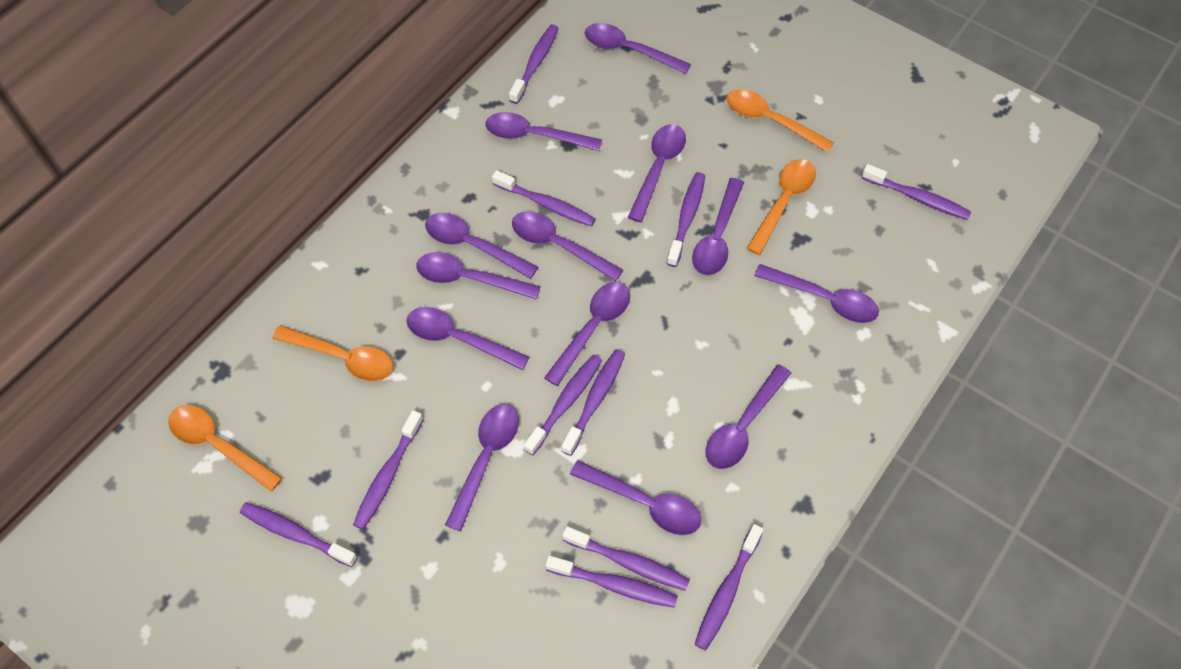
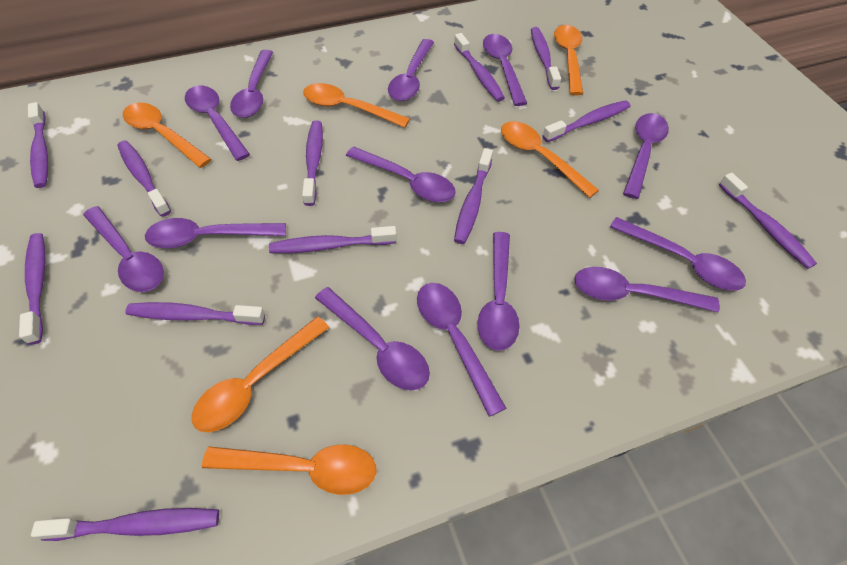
orange spoon: [168,405,282,492] [272,325,393,381] [726,89,834,153] [746,159,816,255] = 4 -> [123,103,211,168] [192,317,329,432] [202,445,377,495] [303,83,410,128] [501,121,599,198] [554,25,583,95] = 6
purple toothbrush: [240,502,358,567] [353,410,424,530] [492,170,596,227] [509,25,559,104] [524,355,602,455] [545,556,678,608] [561,349,625,456] [562,526,690,591] [666,172,705,267] [695,524,763,650] [862,164,971,220] = 11 -> [19,233,45,345] [28,102,48,188] [31,508,219,541] [117,141,171,217] [125,302,265,325] [269,226,397,253] [302,120,323,206] [454,33,505,102] [454,148,493,244] [531,27,561,90] [542,100,630,142] [719,173,817,269] = 12

